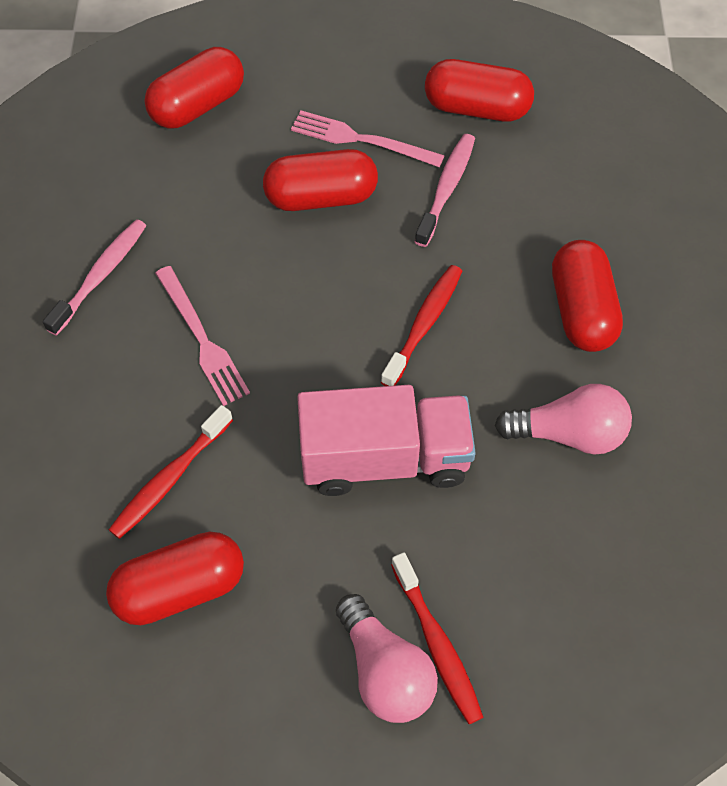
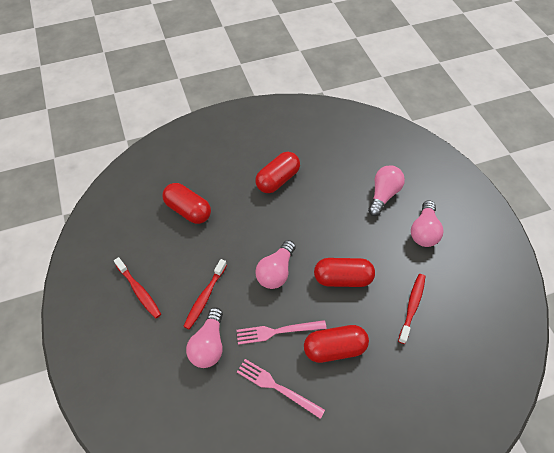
pink light bulb: [336,594,438,723] [495,384,632,455] = 2 -> [186,307,223,368] [255,240,295,289] [368,165,405,216] [411,200,443,247] = 4
pink toothbrush: [43,219,146,336] [415,134,475,247] = 2 -> none = 0
pink truck: [297,385,476,496] = 1 -> none = 0
red capsule: [106,532,244,625] [144,47,244,129] [263,149,378,211] [425,59,534,121] [552,240,623,352] = 5 -> [163,183,211,224] [255,152,300,193] [304,325,369,363] [314,258,375,287] = 4

